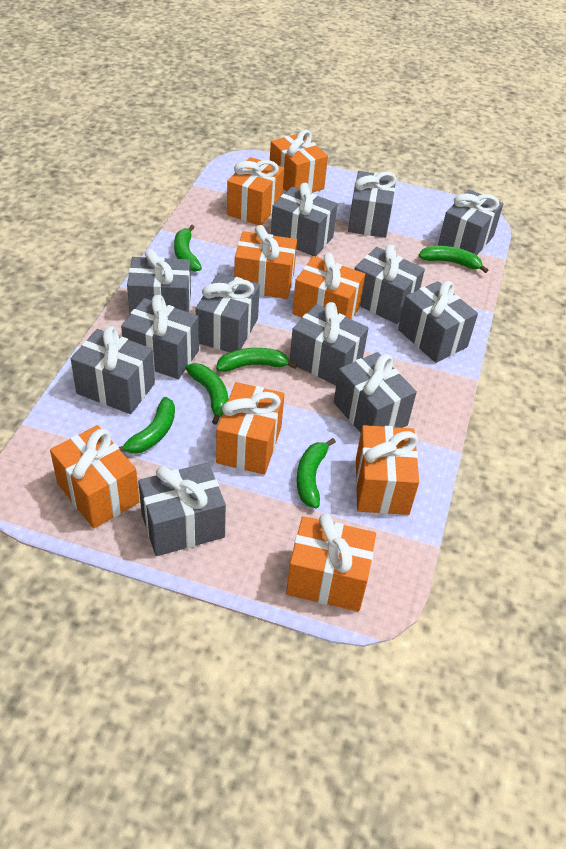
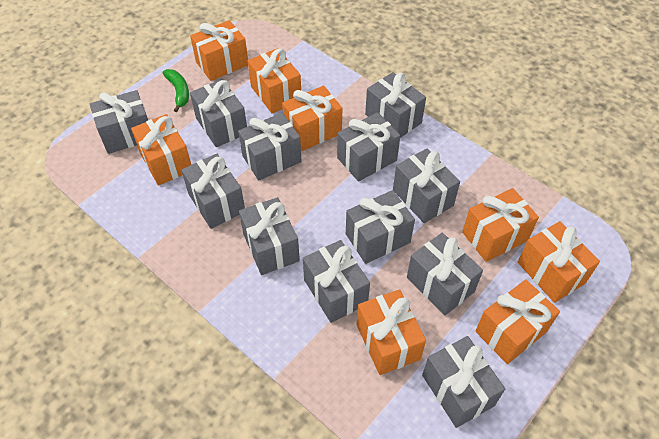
green banana: [119,397,175,454] [174,225,202,272] [185,363,228,425] [216,348,297,372] [296,438,336,508] [419,246,488,273] = 6 -> [163,69,189,112] = 1

